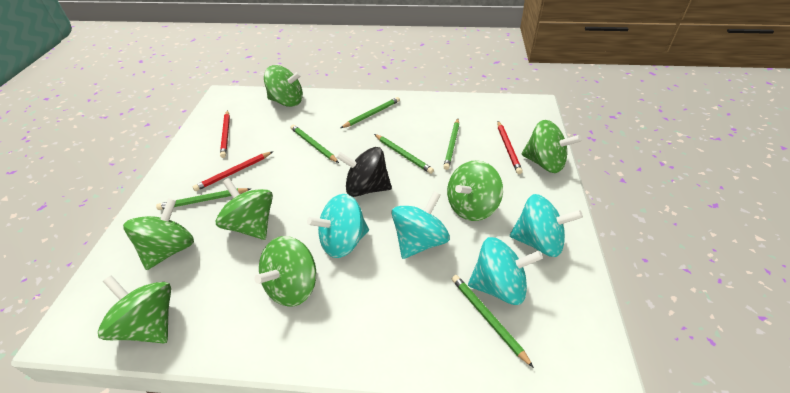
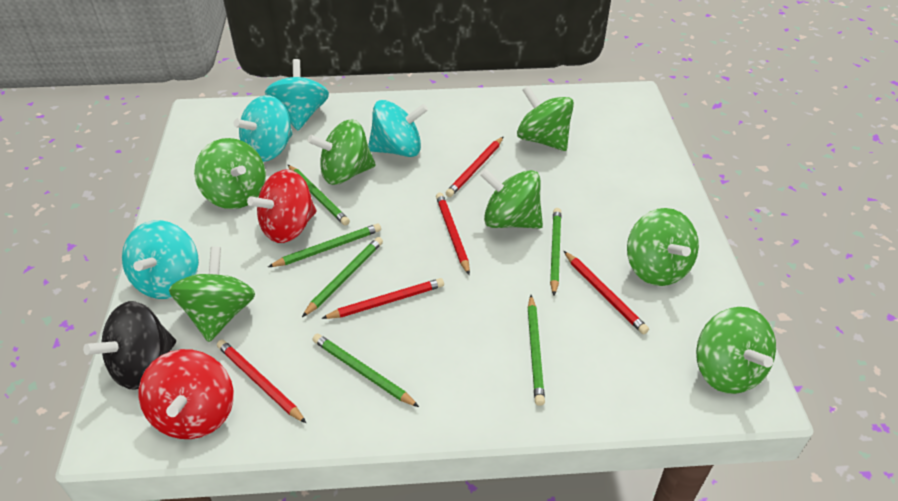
red pencil: [193,151,273,191] [220,110,230,158] [497,121,523,174] = 3 -> [217,340,306,423] [321,278,444,319] [436,193,470,275] [446,136,504,197] [564,251,649,334] = 5
red spinning top: none = 0 -> [139,349,234,439] [247,169,317,243] = 2

